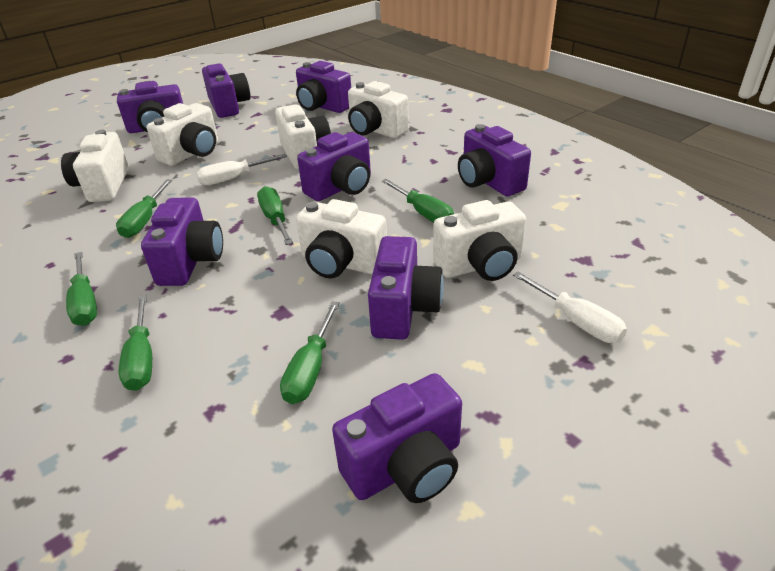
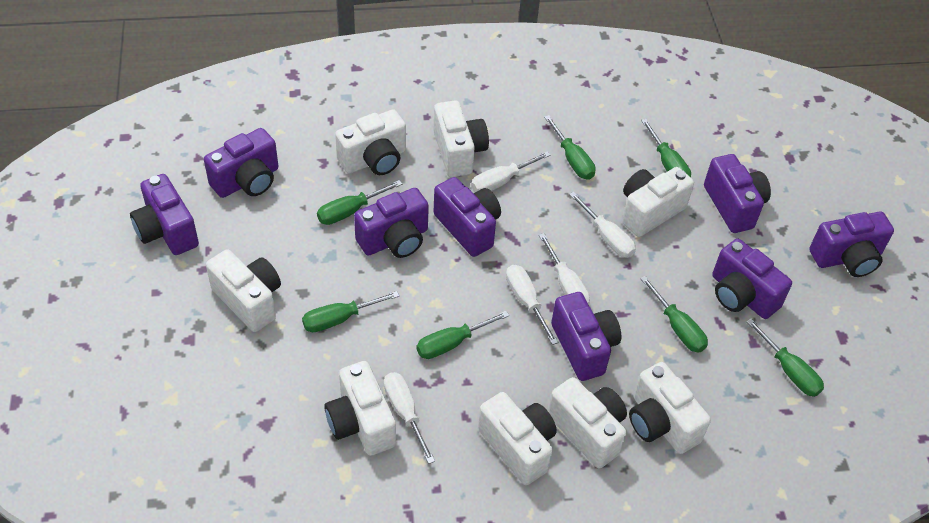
green screwdriver: [66,252,97,326] [116,179,172,238] [118,295,152,391] [257,186,293,245] [280,301,340,404] [381,179,454,223] = 6 -> [302,291,399,332] [317,180,402,225] [416,311,509,359] [544,115,596,180] [640,276,708,353] [641,119,691,177] [746,319,824,397] = 7
white camera: [61,130,129,202] [147,103,218,166] [275,104,331,169] [296,199,387,278] [348,81,409,138] [433,200,526,281] = 6 -> [206,249,281,332] [324,361,396,456] [335,109,406,175] [433,100,489,177] [478,392,557,485] [548,377,627,469] [622,167,694,237] [629,362,711,454] = 8
white screwdriver: [196,154,287,185] [513,272,627,343] = 2 -> [384,372,435,464] [471,152,550,192] [506,265,558,345] [539,233,590,305] [569,192,636,258] = 5

